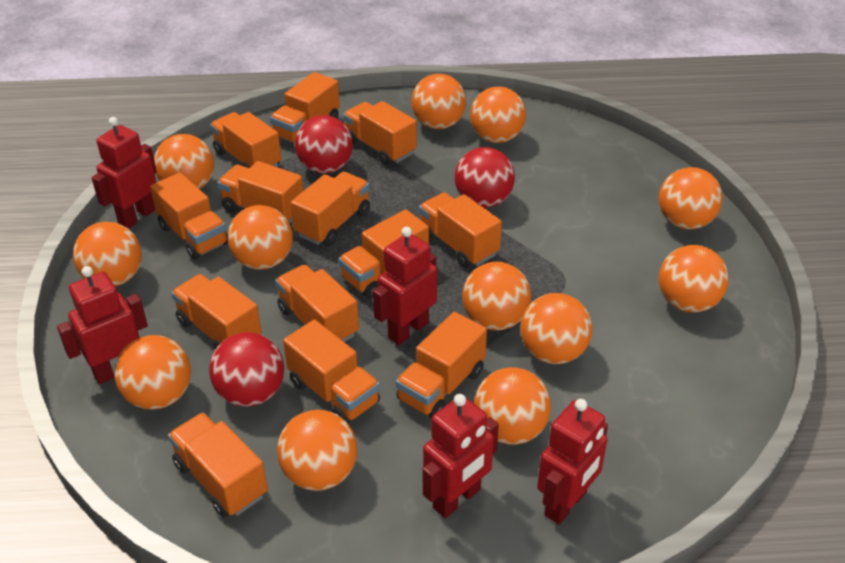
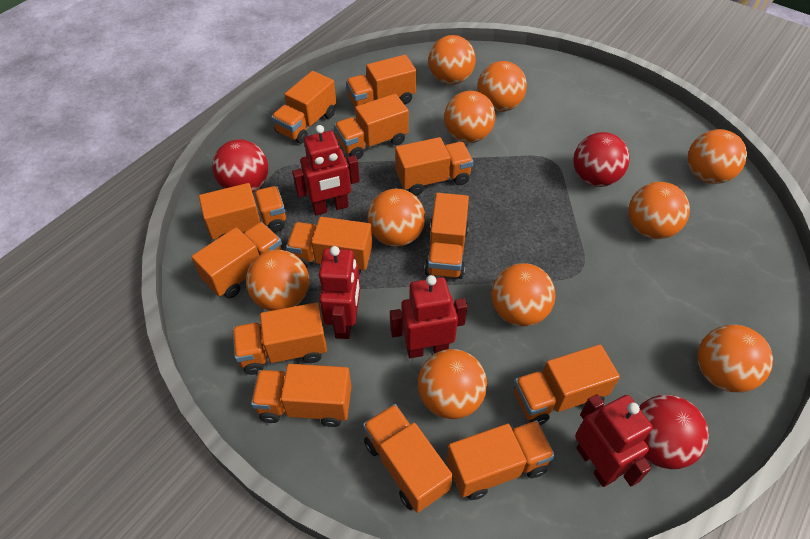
orange ball: [73,222,142,286] [114,335,191,410] [154,134,214,189] [228,205,293,270] [277,410,357,491] [412,74,466,129] [462,262,531,331] [470,87,526,143] [474,367,551,445] [521,293,592,364] [659,167,723,229] [659,245,729,313] = 12 -> [246,250,309,311] [368,189,425,247] [418,349,487,419] [428,35,476,85] [444,91,495,143] [477,61,527,112] [491,263,555,326] [628,182,690,239] [688,129,747,184] [698,325,773,393] = 10
red robot: [57,266,148,384] [92,117,157,229] [373,227,437,345] [423,394,499,518] [537,399,608,525] = 5 -> [292,125,360,216] [319,246,360,339] [390,275,467,358] [575,394,653,487] = 4

